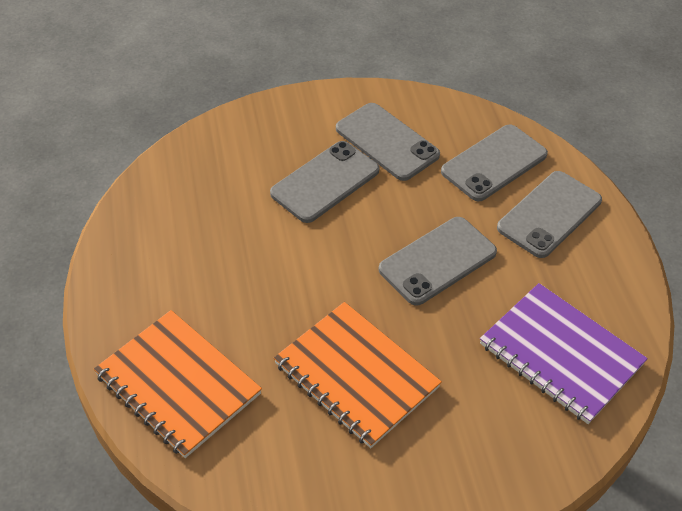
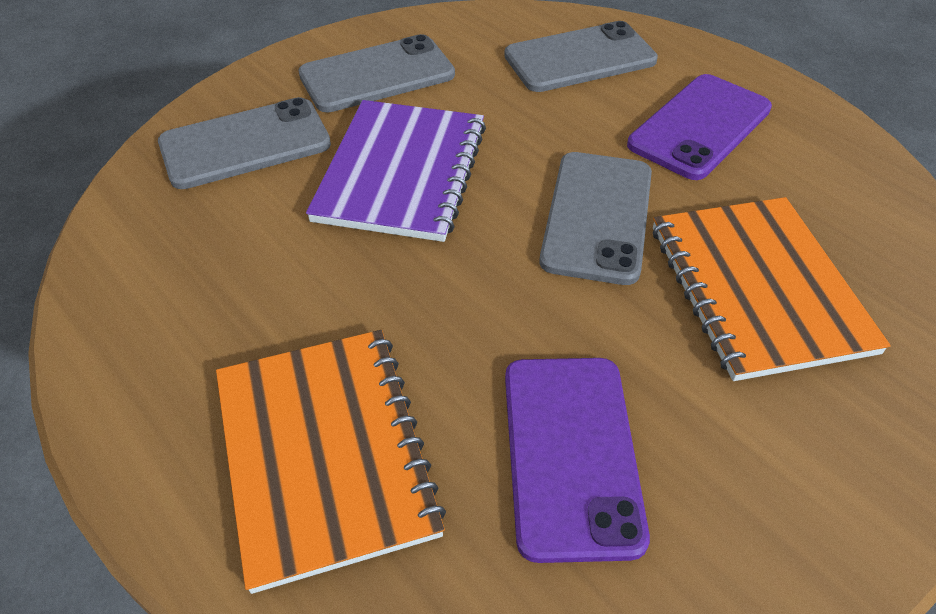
grey phone: [270,141,380,223] [336,103,440,181] [379,217,497,306] [441,124,548,201] [497,171,602,258] = 5 -> [158,97,331,189] [298,34,455,113] [504,21,658,92] [539,152,652,285] = 4
purple phone: none = 0 -> [505,358,650,563] [627,74,772,180] = 2

